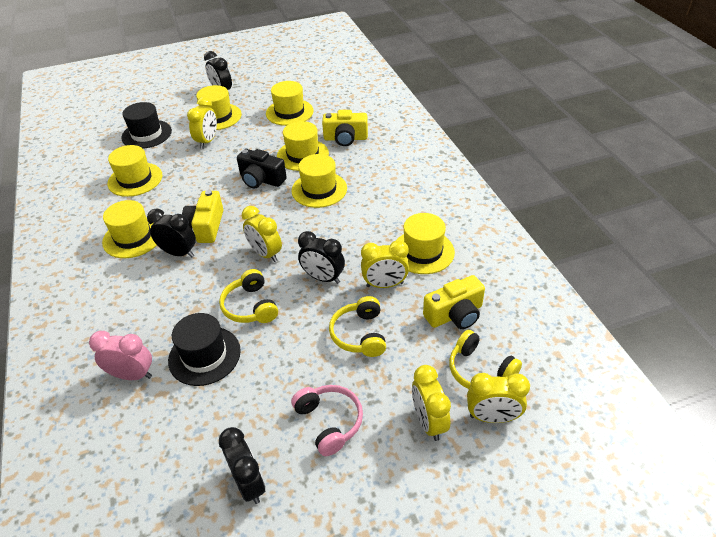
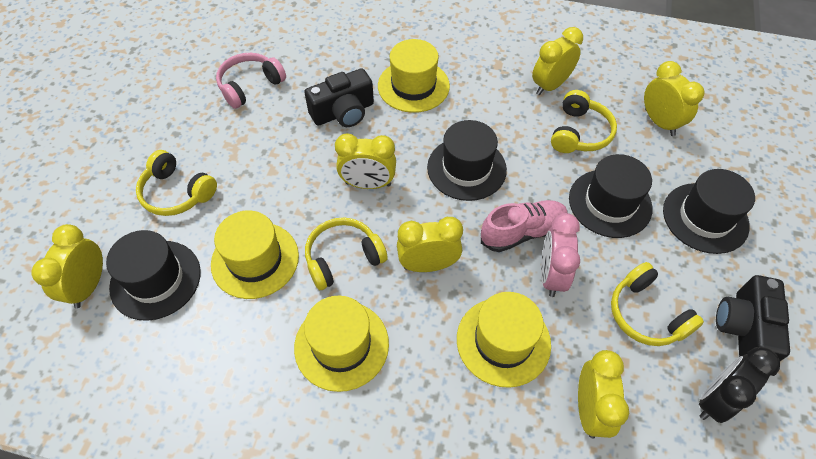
black camera: [237,149,287,188] = 1 -> [304,68,374,127] [716,275,790,361] = 2
black clock: [147,209,196,258] [204,51,232,93] [219,427,265,504] [298,231,345,284] = 4 -> [699,347,780,423] = 1
black hat: [121,102,172,149] [168,313,241,386] = 2 -> [106,230,201,321] [427,120,507,201] [569,154,653,238] [663,169,755,254] = 4
pink shoe: none = 0 -> [481,200,568,252] = 1
yellow camera: [182,190,223,243] [322,110,368,146] [423,275,485,329] = 3 -> none = 0
yellow clock: [187,97,217,149] [242,206,282,262] [361,240,409,288] [412,365,451,441] [467,373,530,423] = 5 -> [31,224,103,308] [335,134,396,189] [397,217,463,272] [532,27,583,95] [578,350,629,438] [644,61,704,136] = 6
yellow hat: [102,200,157,258] [107,145,162,197] [196,85,242,130] [266,81,314,126] [277,121,329,171] [291,154,347,208] [396,213,455,274] = 7 -> [211,210,299,299] [294,296,389,392] [378,39,450,113] [457,292,551,388] = 4
yellow headphones: [219,269,278,323] [329,296,386,357] [449,330,522,389] = 3 -> [136,150,217,216] [305,218,388,290] [551,90,617,153] [611,262,704,346] = 4

